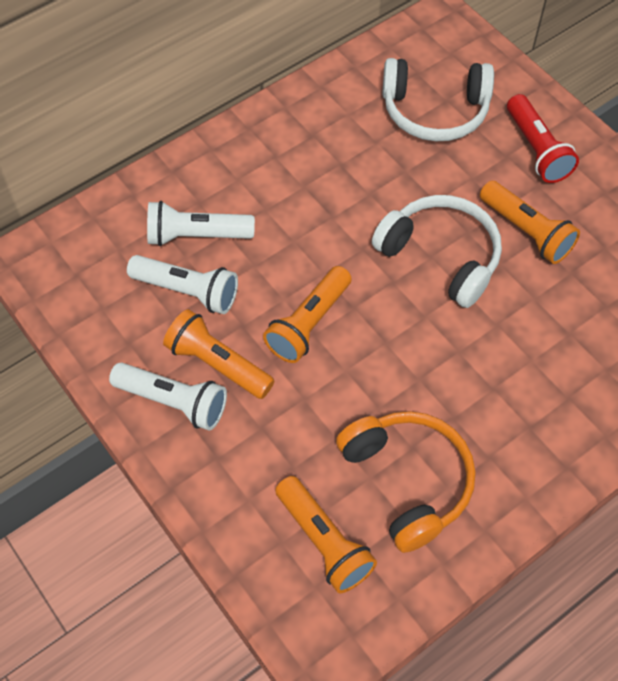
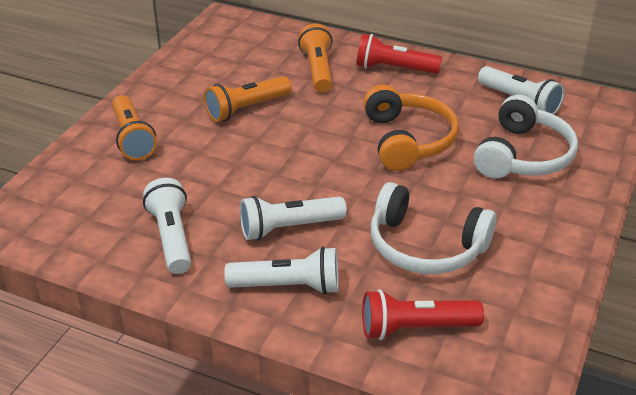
orange flashlight: [163,309,274,399] [263,266,352,363] [275,476,377,593] [480,181,580,264] = 4 -> [112,95,157,160] [204,76,291,122] [298,24,333,93] = 3
red flashlight: [507,94,579,183] = 1 -> [356,34,442,74] [362,289,484,340] = 2
white flashlight: [109,363,227,431] [127,255,238,314] [147,201,255,246] = 3 -> [143,178,191,274] [224,247,339,295] [240,196,347,240] [478,66,565,114] = 4

